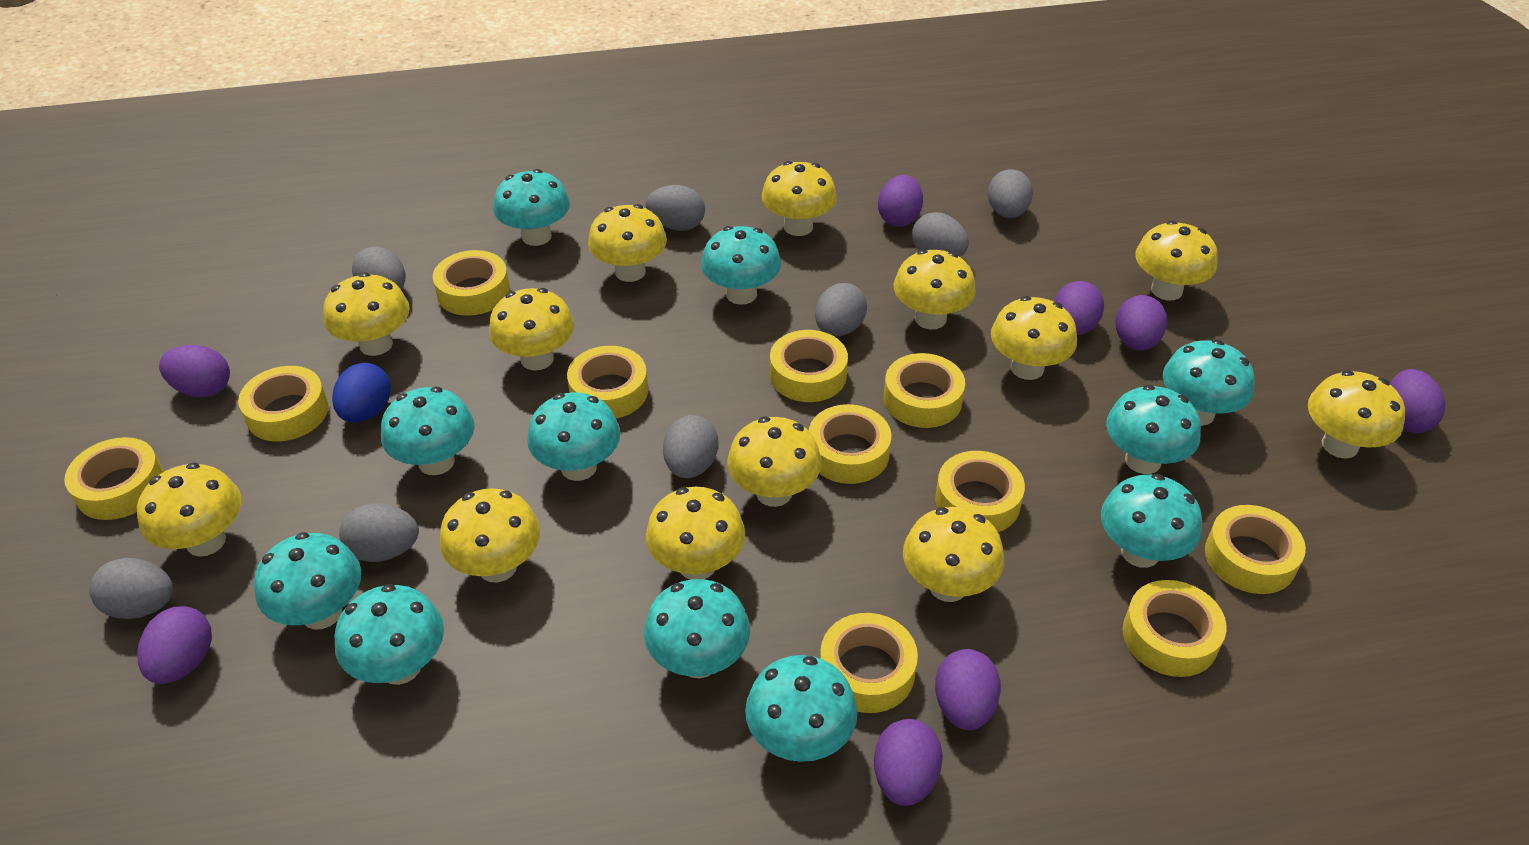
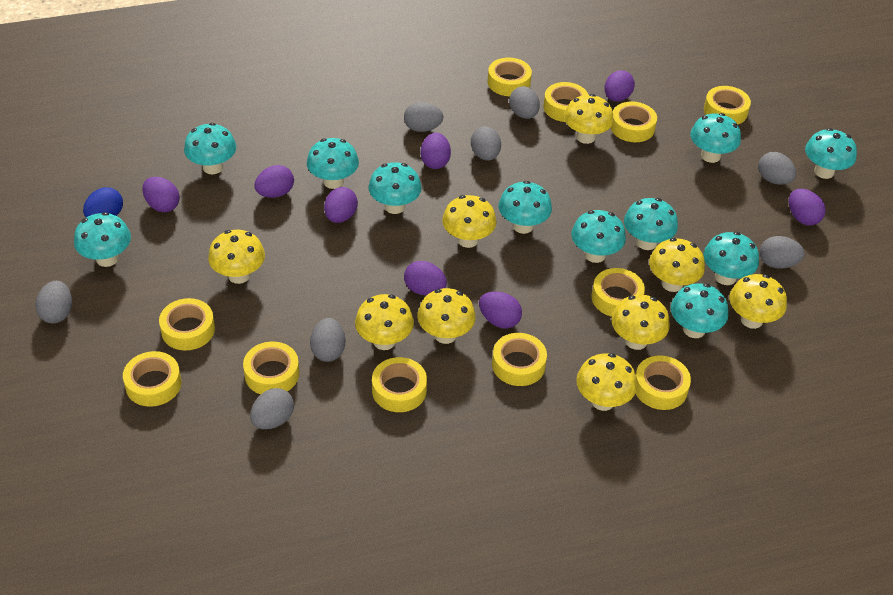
yellow mushroom: [137,463,241,557] [323,272,410,356] [439,488,540,582] [489,288,574,371] [588,204,667,282] [646,487,745,580] [727,417,822,507] [762,161,837,236] [894,249,976,329] [903,507,1004,602] [991,296,1077,380] [1135,220,1218,301] [1308,370,1405,459] = 13 -> [208,230,265,284] [355,294,414,350] [417,288,476,344] [442,195,497,248] [564,94,614,144] [576,353,637,411] [612,294,670,350] [649,238,705,292] [729,274,787,329] = 9

